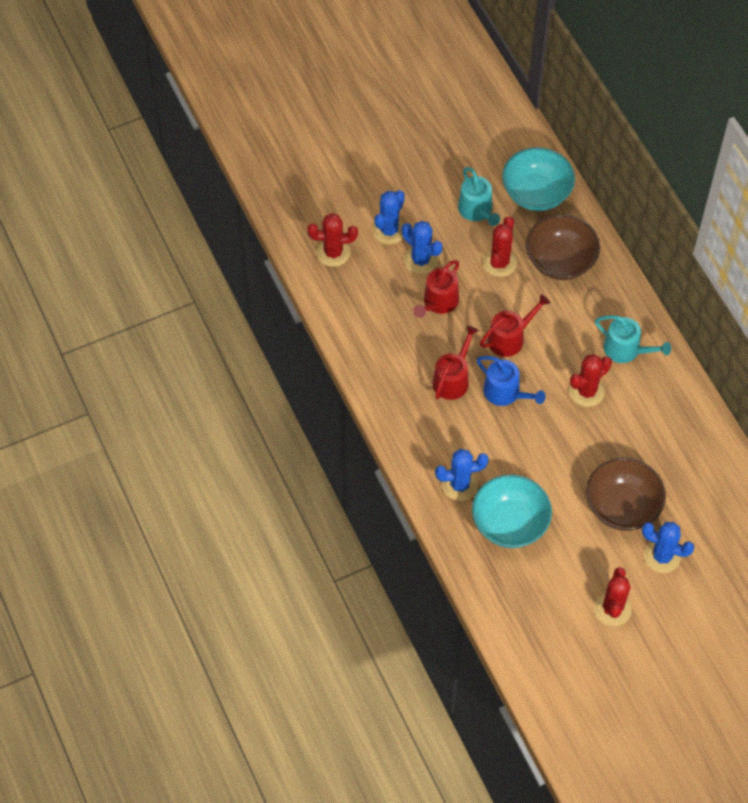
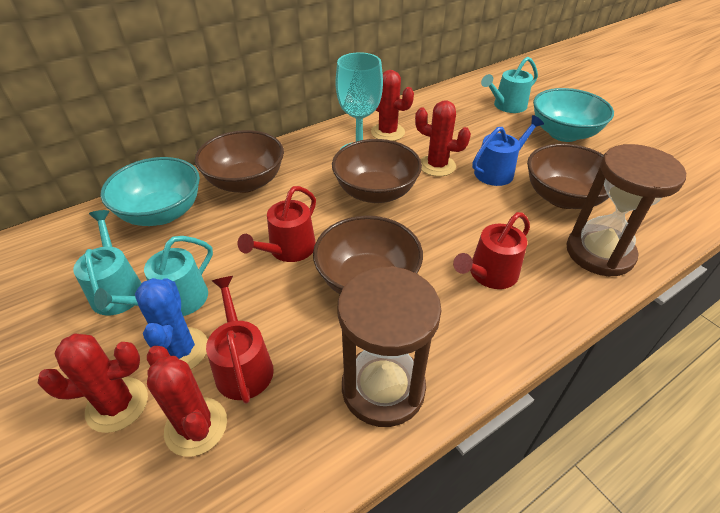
blue cactus: [372,190,405,244] [402,221,442,274] [435,449,489,501] [642,522,694,573] = 4 -> [135,278,208,369] = 1
brown bowl: [526,214,600,280] [586,458,666,531] = 2 -> [195,130,284,193] [313,216,423,294] [332,139,422,203] [527,144,609,209] = 4
brown hourglass: none = 0 -> [337,266,441,427] [567,144,686,277] = 2
turquoise goblet: none = 0 -> [336,52,383,148] = 1
turquoise watering can: [458,167,500,226] [595,315,671,363] = 2 -> [73,210,142,315] [94,236,213,316] [481,57,538,113] = 3

